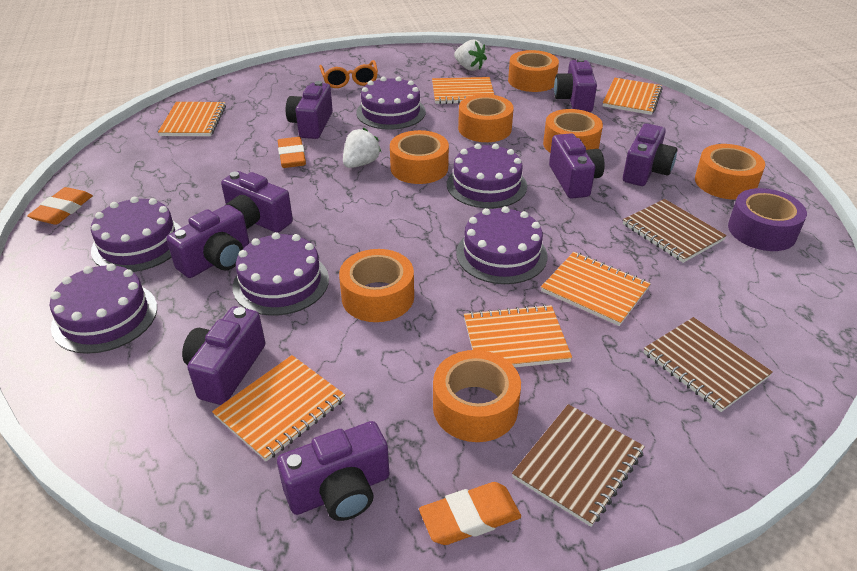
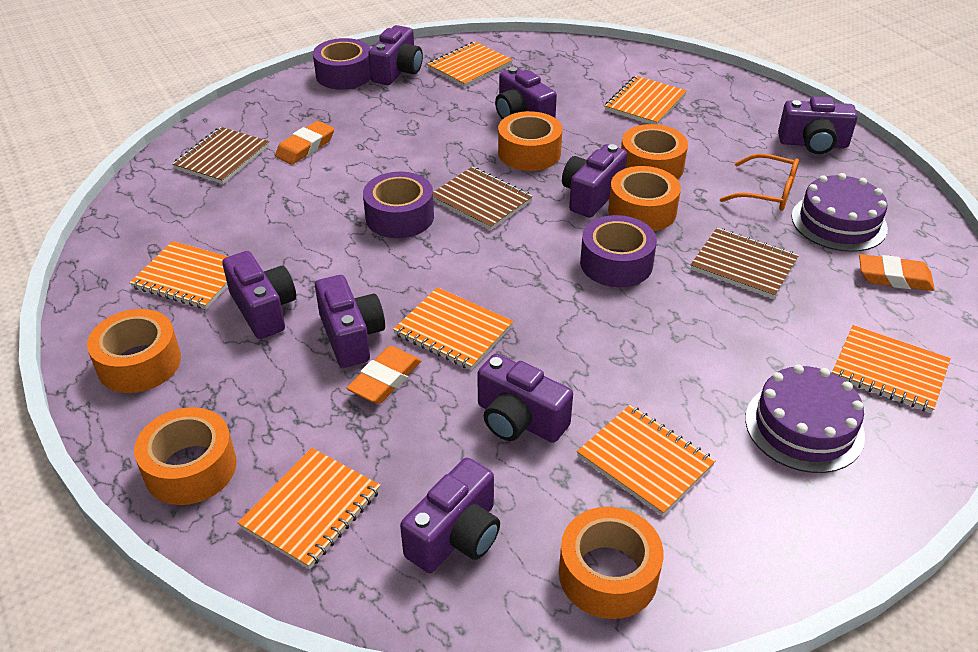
orange notebook: [158,102,226,136] [212,355,345,462] [432,77,494,104] [464,304,572,367] [541,252,651,326] [603,78,663,115] = 6 -> [130,241,228,309] [238,448,381,569] [393,287,513,370] [427,42,513,87] [577,405,716,516] [605,76,687,124] [832,325,951,413] = 7
orange tape: [339,249,414,322] [390,130,449,184] [433,350,521,442] [458,94,514,142] [508,50,559,92] [543,109,603,152] [695,144,765,200] = 7 -> [87,309,181,393] [134,407,237,505] [498,111,562,171] [559,507,664,619] [608,166,681,231] [621,124,688,180] = 6
purple cake: [50,263,157,354] [91,197,181,272] [232,232,329,316] [356,77,426,130] [447,144,527,208] [456,206,547,284] = 6 -> [745,364,865,473] [792,173,888,252] = 2
purple tape: [728,188,807,251] = 1 -> [313,38,371,90] [363,172,434,238] [580,215,657,287] = 3
white strawberry: [343,128,381,168] [454,40,487,71] = 2 -> none = 0

